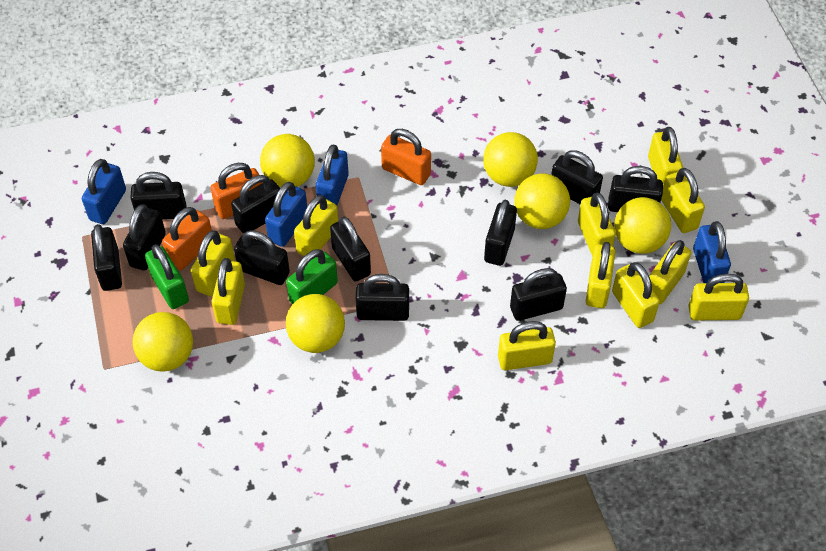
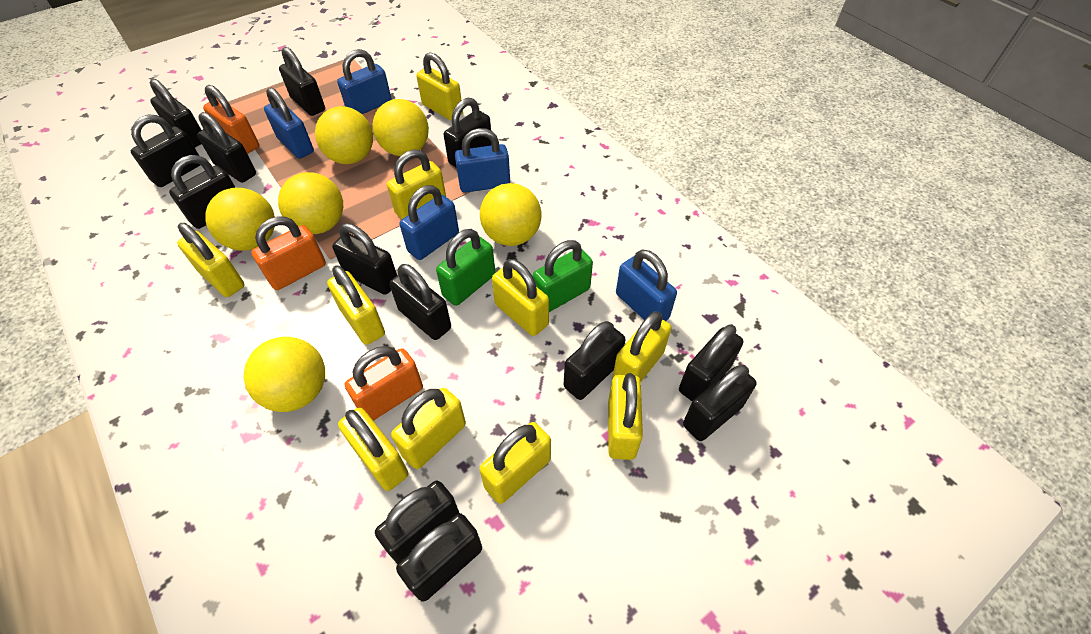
black padlock: [91,224,122,291] [123,204,166,270] [130,172,186,220] [231,175,280,234] [234,230,290,285] [330,217,371,282] [356,274,409,321] [484,200,517,266] [510,268,567,321] [551,150,603,205] [608,166,663,212] = 11 -> [131,114,200,187] [150,79,201,148] [169,155,236,229] [197,112,256,183] [279,47,325,116] [332,223,397,295] [375,481,459,564] [389,264,451,340] [396,513,482,602] [444,98,492,168] [564,321,626,400] [679,324,743,401] [683,365,757,441] = 13
blue padlock: [82,159,126,224] [265,182,307,247] [316,144,349,205] [693,221,731,283] = 4 -> [264,87,314,159] [337,49,392,114] [400,185,459,260] [455,128,510,193] [616,249,677,321] = 5
yellow padlock: [191,230,235,296] [212,258,245,325] [294,195,338,256] [498,321,556,370] [578,193,616,256] [586,242,616,308] [612,262,660,328] [648,127,683,186] [650,240,691,304] [661,168,705,233] [688,273,749,321] = 11 -> [177,223,245,297] [327,265,385,345] [338,408,408,491] [387,149,446,220] [391,388,466,469] [416,52,463,121] [479,422,551,504] [492,259,549,336] [608,373,643,460] [612,311,672,381] = 10

